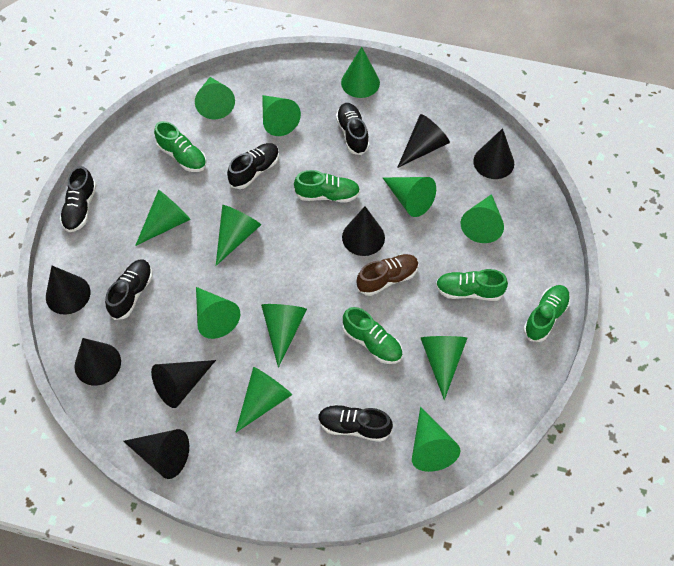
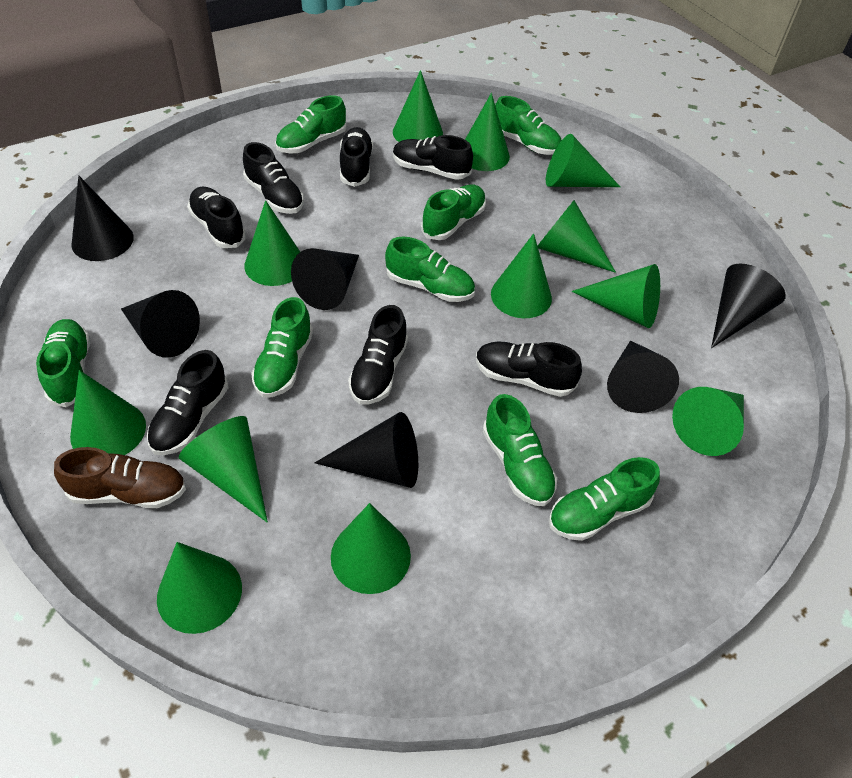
black cone: [46,266,90,315] [75,338,121,386] [123,429,189,479] [151,360,216,408] [342,206,385,256] [397,114,450,168] [473,128,514,179] = 7 -> [71,175,134,261] [121,290,200,358] [291,248,359,310] [315,412,418,488] [607,341,679,413] [711,264,786,348] = 6
black shoe: [60,166,97,232] [105,259,153,320] [227,143,279,189] [318,405,393,442] [336,103,369,155] = 5 -> [147,350,228,455] [187,187,246,248] [243,142,304,214] [340,127,373,187] [348,305,408,405] [393,135,473,180] [476,342,582,397] = 7
green shoe: [154,121,206,172] [294,170,360,203] [342,307,403,364] [436,269,508,301] [523,285,570,342] = 5 -> [36,319,90,407] [251,297,313,398] [275,95,347,153] [385,237,475,302] [421,185,486,240] [483,394,557,506] [495,96,562,155] [549,457,660,541] = 8

